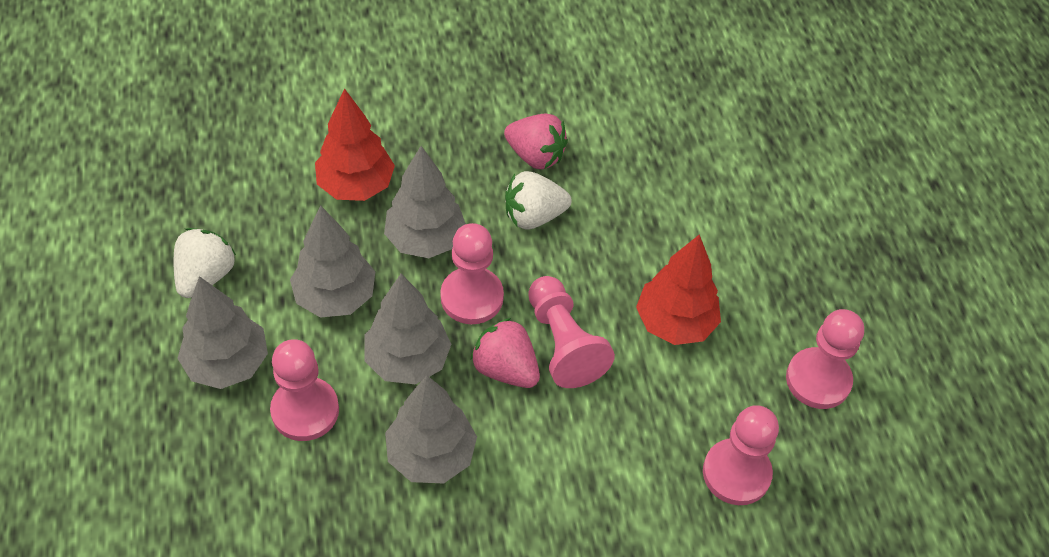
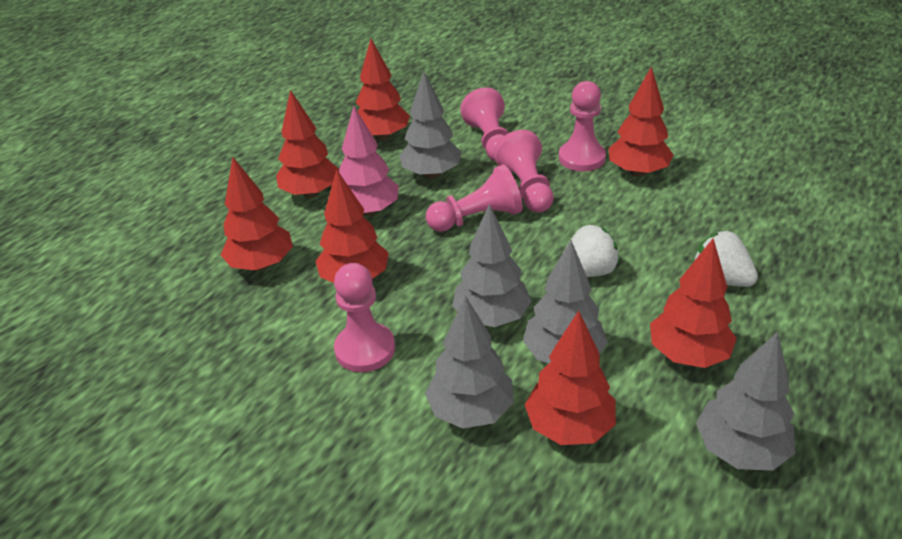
pink strawberry: [470,318,540,388] [504,114,568,169] = 2 -> none = 0
pink tree: none = 0 -> [339,106,399,216] = 1
red tree: [315,88,395,201] [636,235,721,345] = 2 -> [221,157,293,271] [276,90,339,198] [316,169,389,283] [356,39,410,141] [524,310,616,445] [609,66,673,177] [650,238,737,368] = 7

